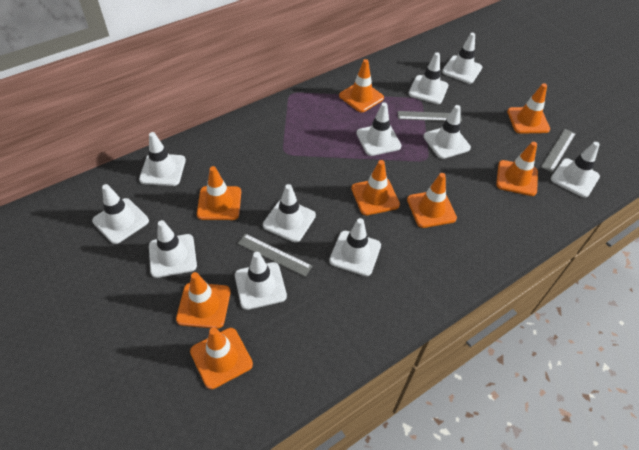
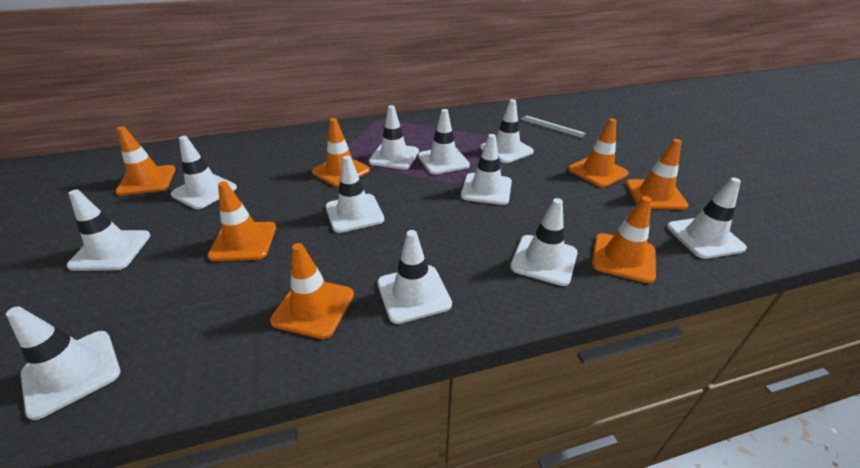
grey ruler: [238,234,312,277] [397,111,462,122] [541,129,576,173] = 3 -> [520,115,587,138] = 1
orange traffic cone: [176,272,231,329] [190,327,253,389] [197,166,241,220] [339,59,384,112] [351,160,400,215] [407,173,457,228] [496,142,538,196] [507,83,550,134] = 8 -> [115,126,176,196] [208,181,276,262] [270,243,354,339] [312,118,370,187] [568,118,628,187] [592,196,656,283] [626,139,688,210] = 7

